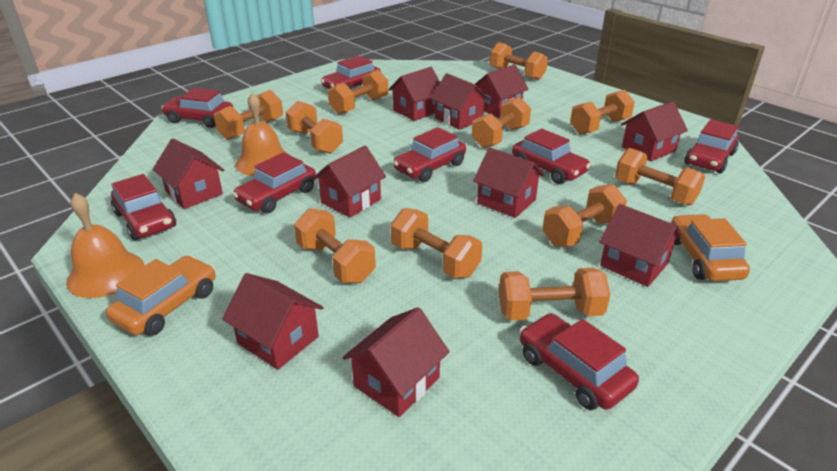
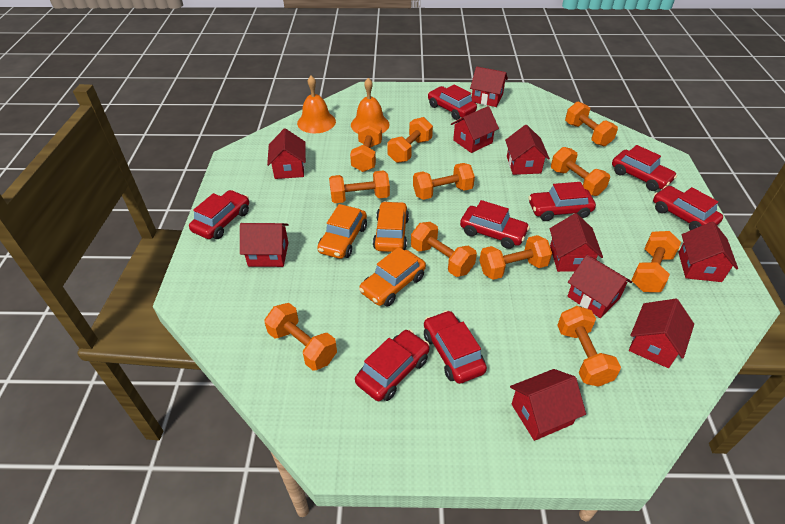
orange car: [106,256,215,336] [671,214,750,281] = 2 -> [317,204,367,259] [359,247,426,307] [373,201,409,252] = 3

